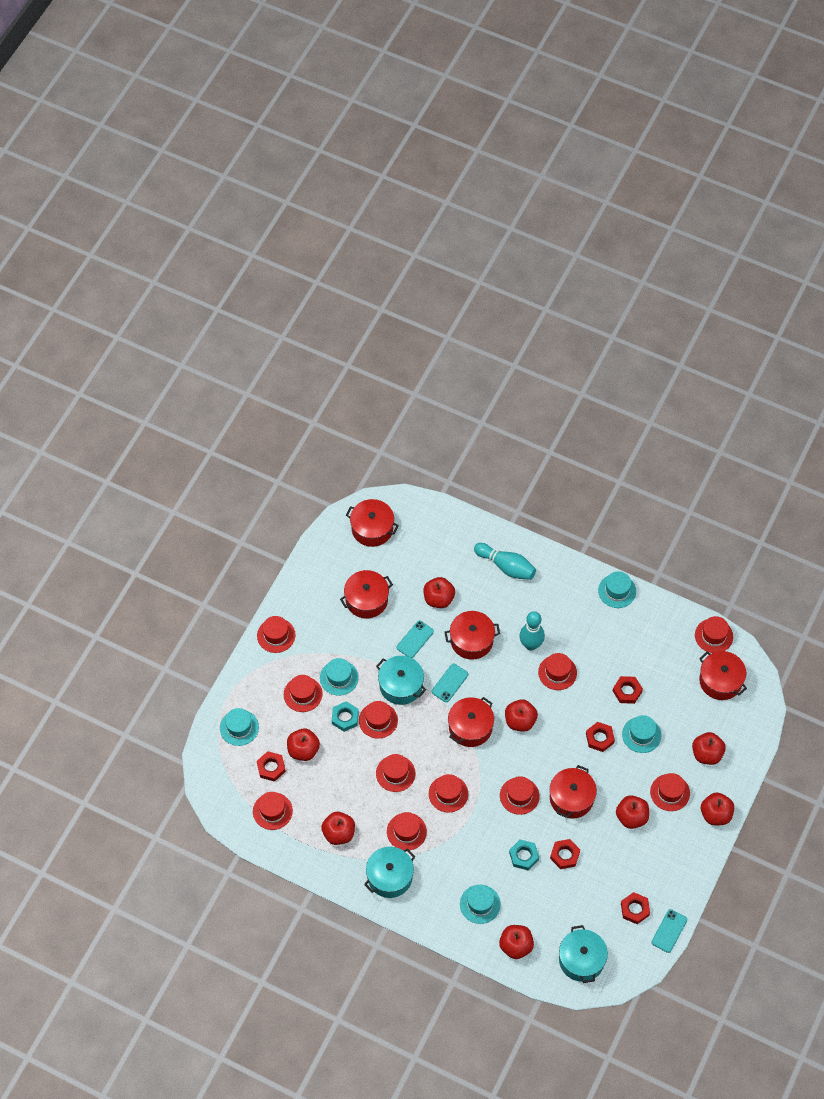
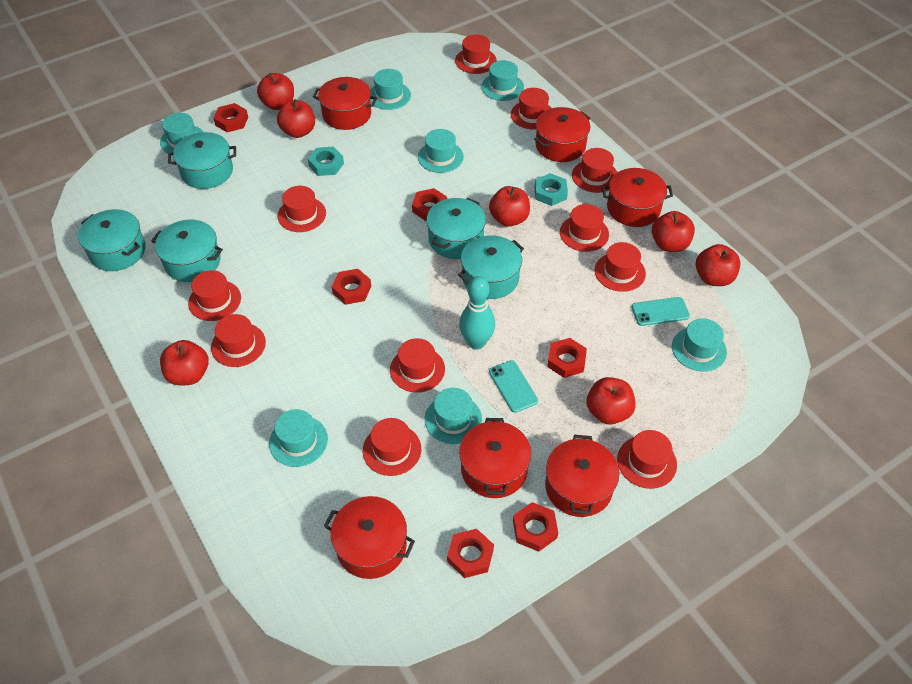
red apple: [287,728,320,761] [321,812,355,845] [423,577,455,608] [499,925,534,959] [505,699,538,732] [616,795,649,829] [692,732,726,765] [701,792,734,826] = 8 -> [160,340,209,385] [257,73,294,110] [277,99,315,138] [489,186,530,227] [586,377,636,425] [652,211,695,252] [696,244,740,286] = 7
red nut: [257,751,286,782] [550,839,580,869] [586,722,615,752] [613,676,643,704] [621,892,650,924] = 5 -> [213,103,248,132] [331,269,371,305] [412,188,447,221] [447,529,494,578] [513,502,558,552] [547,338,587,378] = 6
turquoise bowling pin: [474,543,536,580] [520,611,545,650] = 2 -> [459,276,495,349] = 1
turquoise hat: [220,708,259,746] [320,658,359,696] [460,885,501,924] [598,571,636,608] [622,715,661,753] = 5 -> [160,113,204,153] [269,409,328,467] [370,69,411,110] [418,129,464,173] [425,388,482,444] [481,60,524,101] [672,318,727,372] = 7
turquoise phone: [397,621,434,658] [432,664,468,702] [651,909,687,953] = 3 -> [489,360,538,413] [632,297,690,326] = 2
turquoise pot: [364,847,415,898] [376,656,426,705] [559,925,608,983] = 3 -> [78,209,146,271] [151,219,223,282] [168,132,236,189] [427,198,486,259] [458,235,524,299] = 5

